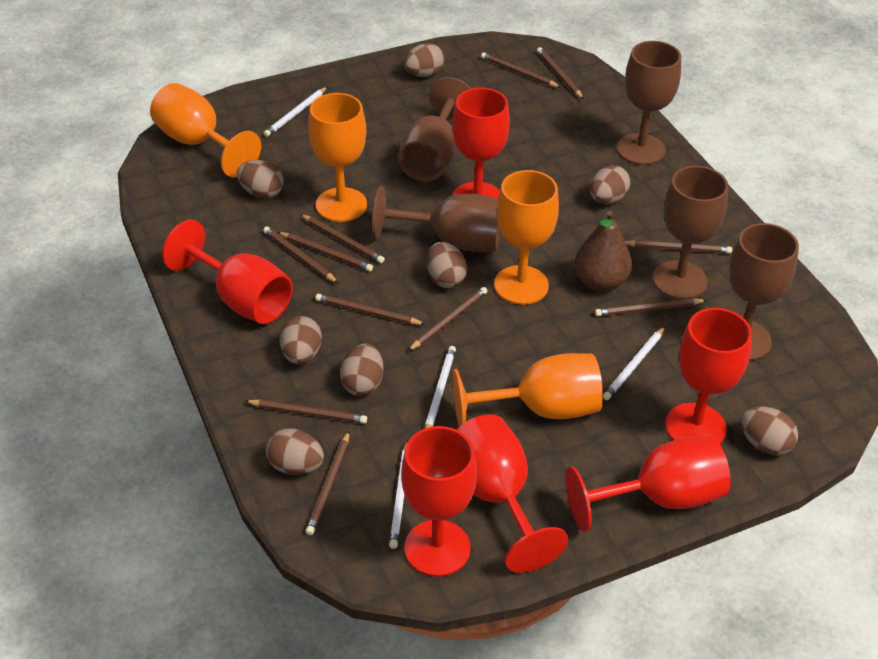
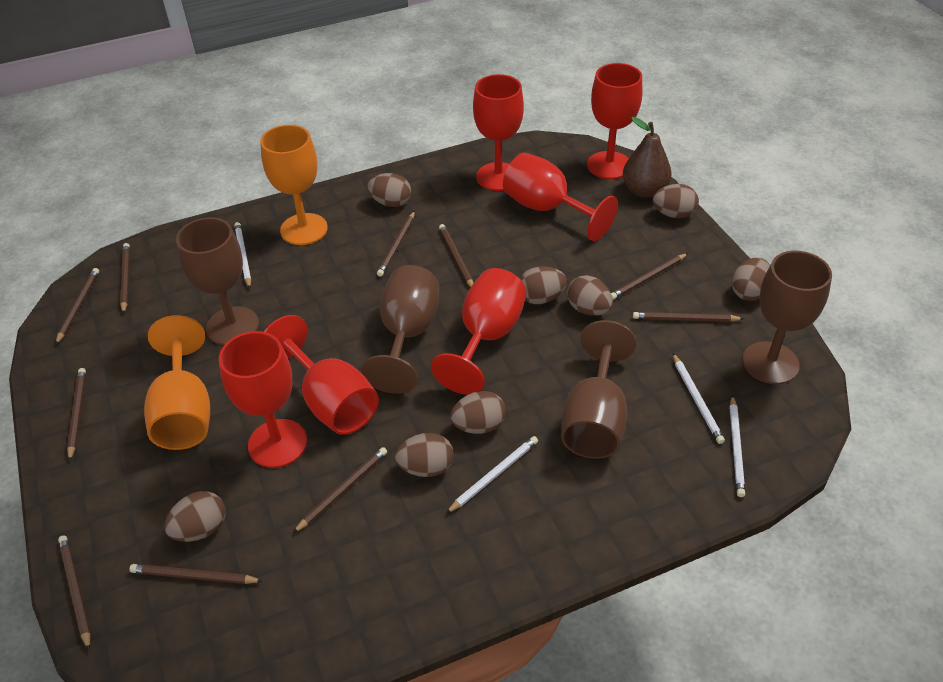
brown goblet: [372,186,500,251] [398,77,471,182] [617,41,681,165] [653,166,728,299] [729,223,799,361] = 5 -> [176,217,259,345] [361,265,439,394] [561,320,637,459] [742,251,832,384] = 4
brown pencil: [245,399,367,424] [263,226,338,283] [278,232,373,271] [300,214,385,263] [306,431,350,535] [315,294,425,325] [408,287,487,351] [481,53,561,88] [537,47,583,99] [595,298,707,316] [625,240,732,254] = 11 -> [55,268,99,345] [58,535,90,650] [67,368,86,462] [120,243,130,314] [130,564,262,584] [293,447,387,533] [377,211,415,276] [439,224,474,287] [611,253,688,300] [633,312,744,322] = 10
orange goblet: [150,83,261,178] [308,93,367,222] [452,353,603,427] [494,170,559,305] = 4 -> [144,315,210,450] [260,125,328,245] = 2

